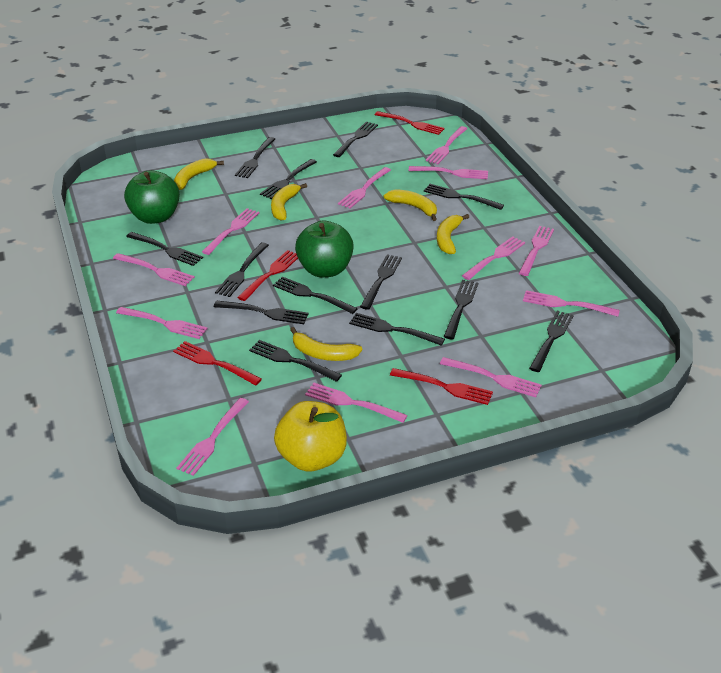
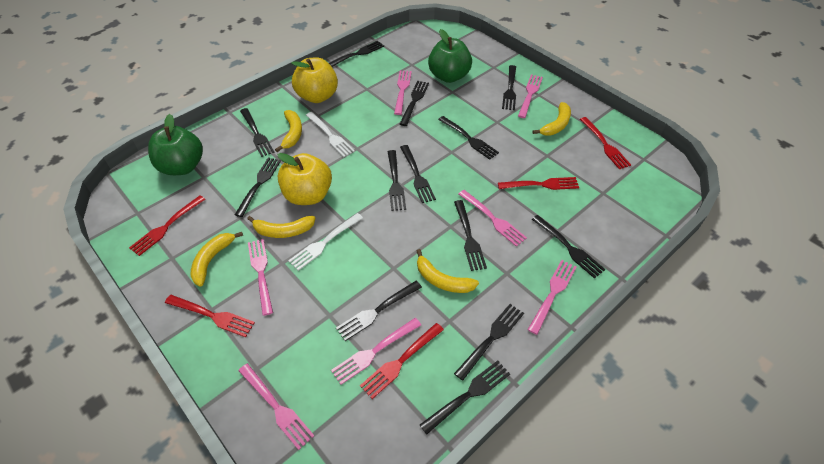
pink fork: [113,253,195,286] [116,307,208,339] [176,398,249,476] [202,208,260,255] [305,383,408,423] [338,167,391,209] [409,166,488,179] [426,126,467,164] [440,357,542,397] [462,236,525,280] [519,226,554,276] [523,290,620,317] = 12 -> [238,363,314,450] [248,239,273,316] [331,318,421,385] [394,70,412,115] [459,190,527,247] [518,74,543,118] [527,260,576,335] = 7
red fork: [173,341,262,385] [237,250,298,301] [375,111,445,135] [390,368,493,405] = 4 -> [129,195,206,256] [165,295,255,337] [360,323,444,399] [498,177,579,190] [580,117,631,169] = 5
white fork: none = 0 -> [288,213,363,271] [306,112,355,157] = 2
yellow apple: [274,401,347,472] = 1 -> [277,153,332,205] [291,57,338,103] = 2

